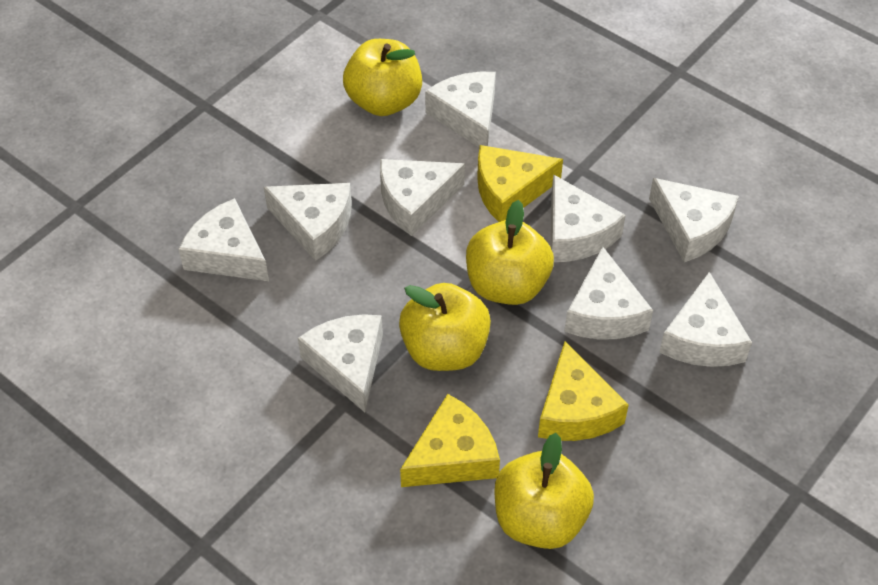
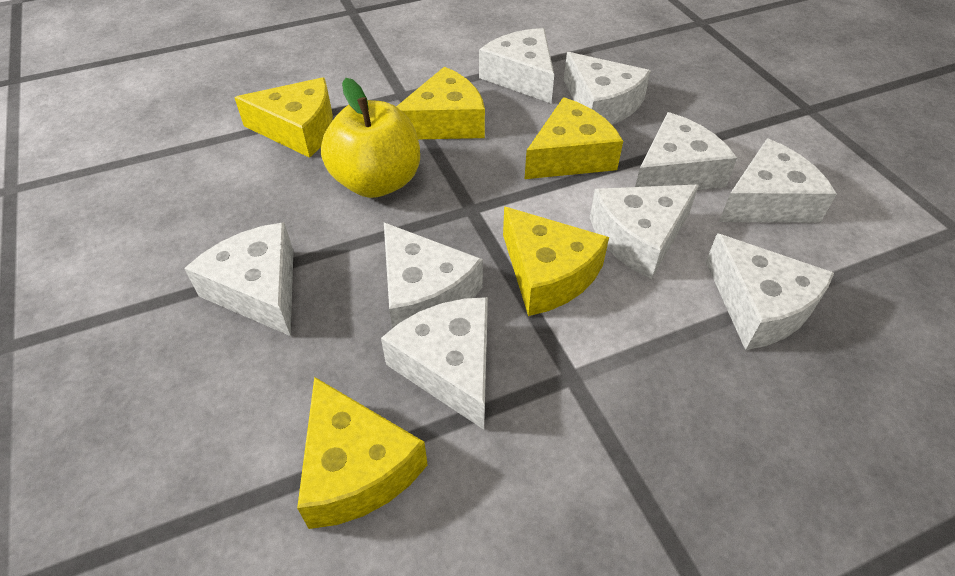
yellow apple: [343,39,422,116] [399,283,491,371] [466,200,554,305] [494,433,594,549] = 4 -> [321,78,420,198] = 1
yellow cheese: [400,394,500,487] [477,145,563,222] [538,342,629,441] = 3 -> [234,77,333,158] [297,377,428,529] [396,67,485,139] [503,206,609,316] [525,97,623,179] = 5

